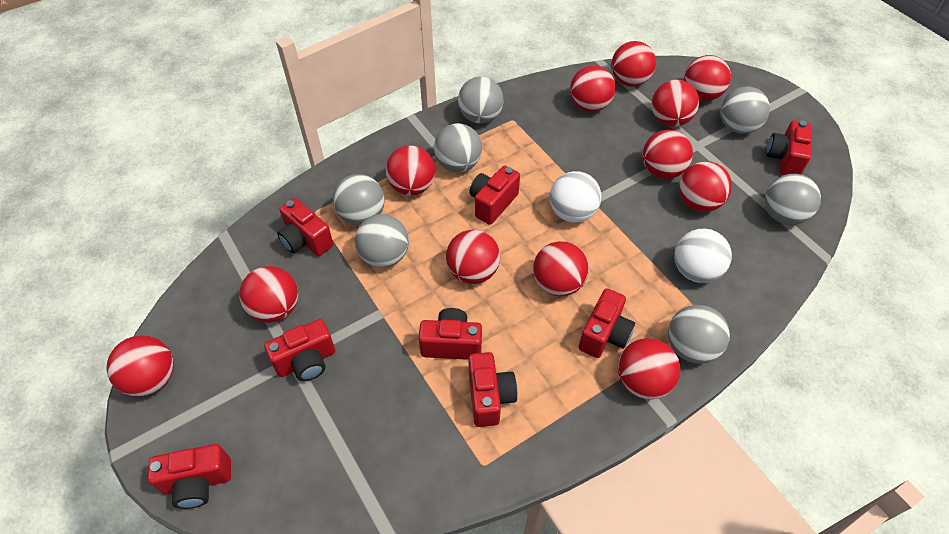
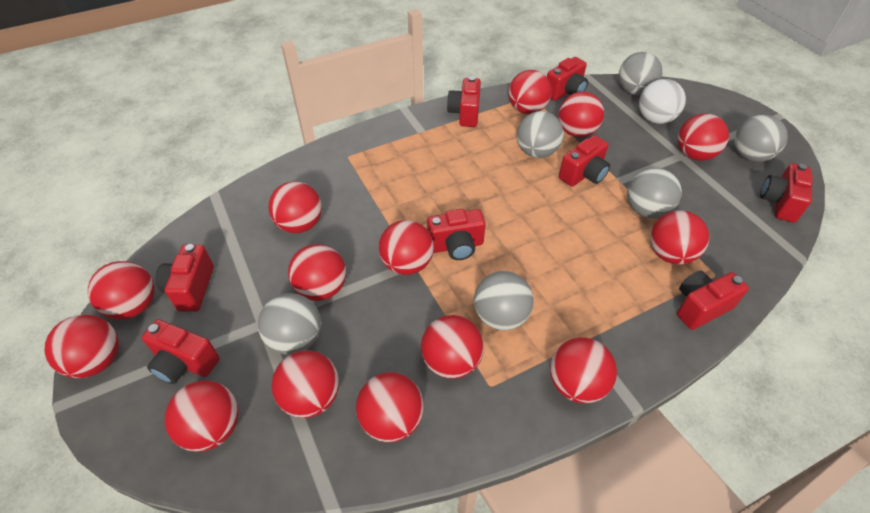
grey ball: [333,174,385,225] [355,214,409,268] [434,123,482,172] [458,76,504,123] [668,305,730,364] [720,86,770,134] [765,174,821,225] = 7 -> [258,293,321,355] [474,271,534,330] [517,111,564,158] [619,52,662,95] [627,168,682,218] [734,115,788,162] = 6
red ball: [106,335,174,397] [239,266,298,323] [386,145,435,196] [446,230,500,284] [533,241,589,296] [570,65,616,112] [611,41,656,87] [618,338,680,400] [642,130,693,179] [652,80,699,127] [679,161,732,212] [684,55,731,101] = 12 -> [44,315,119,378] [88,261,154,319] [165,381,239,452] [269,182,322,233] [271,351,339,418] [288,244,346,301] [356,372,424,442] [379,220,434,275] [421,315,484,379] [508,70,552,114] [550,337,617,403] [558,92,604,137] [650,210,709,265] [678,113,729,161] = 14
white ball: [550,171,601,223] [674,229,732,283] = 2 -> [639,79,686,124] = 1

